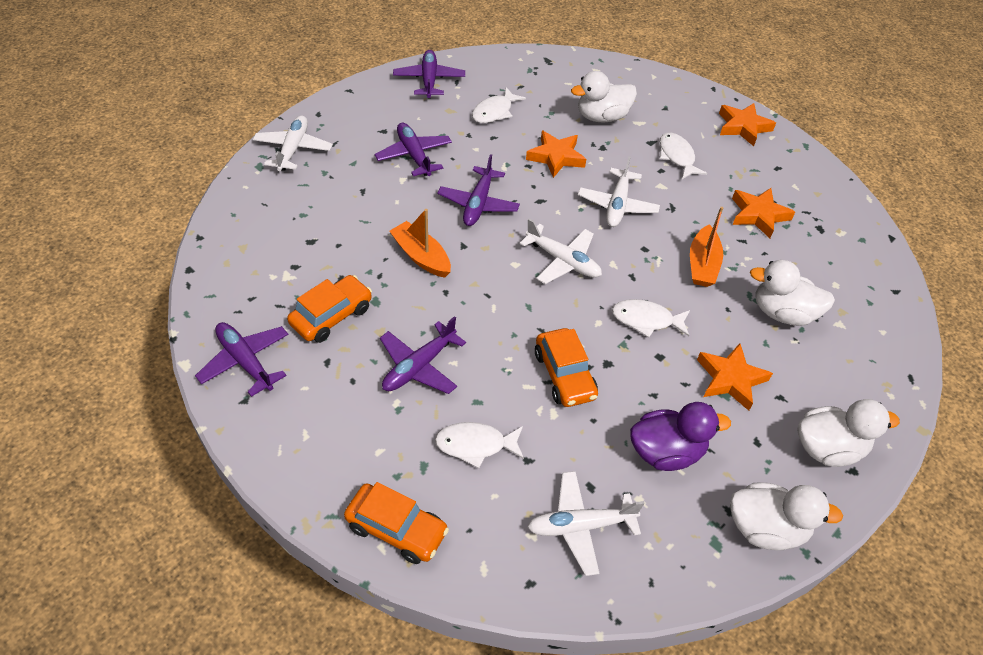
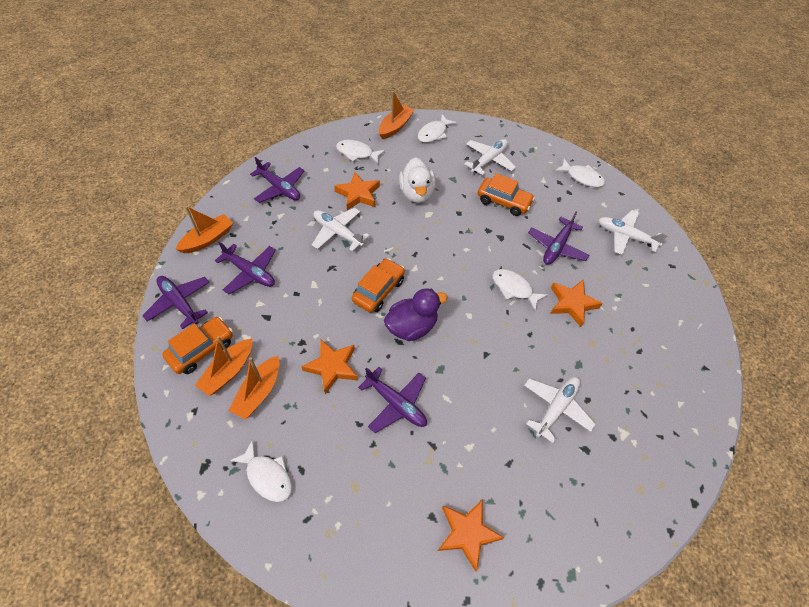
orange boat: [390,209,451,278] [690,207,723,287] = 2 -> [175,206,233,254] [195,336,252,396] [229,356,280,420] [379,91,414,139] = 4
white duck: [571,71,637,123] [730,482,843,550] [750,260,835,326] [797,399,900,467] = 4 -> [399,157,436,203] = 1
white fish: [435,422,524,468] [472,87,526,123] [612,299,690,338] [660,133,707,179] = 4 -> [230,439,292,502] [336,140,385,164] [418,114,457,143] [492,269,548,310] [555,159,605,187] = 5

